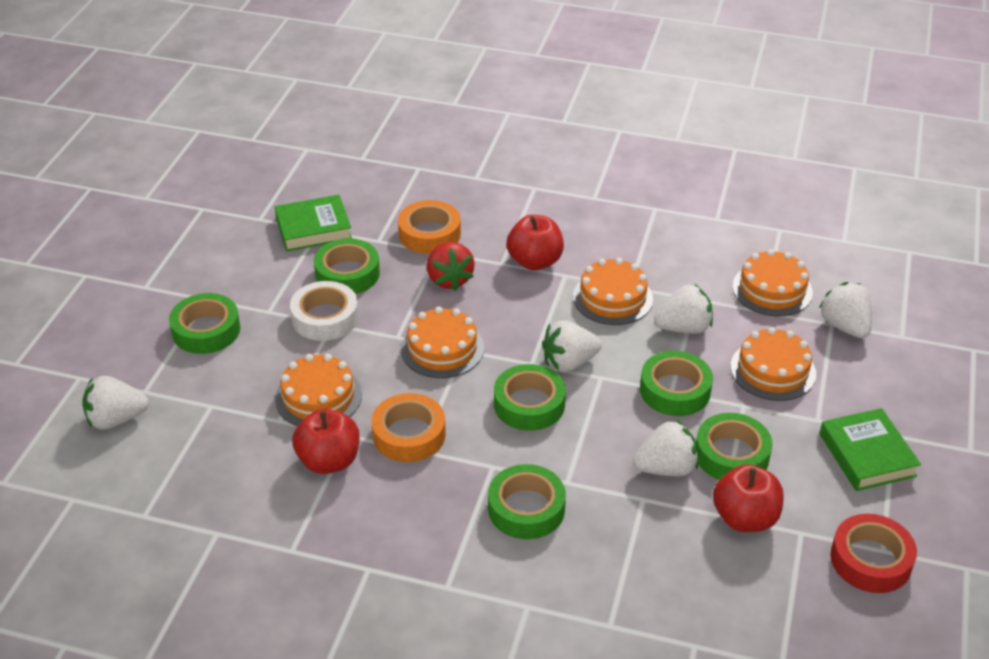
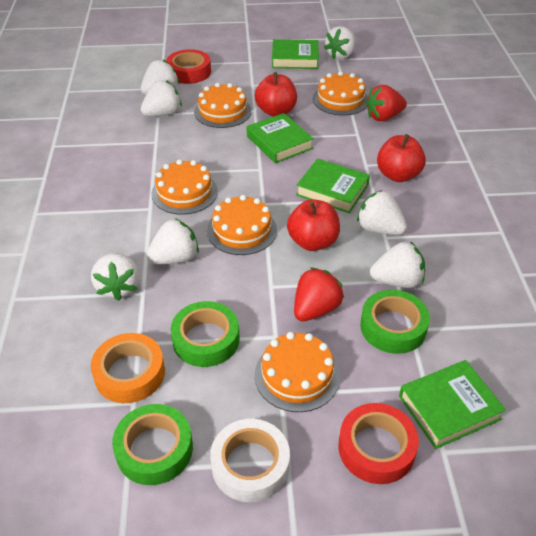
green book: [275,195,352,252] [819,408,921,491] = 2 -> [247,113,314,163] [272,39,319,69] [296,159,370,213] [399,360,506,449] = 4
green tape: [169,293,241,354] [314,238,380,294] [488,464,566,539] [494,364,566,431] [640,351,713,416] [696,413,773,480] = 6 -> [112,404,193,485] [171,301,240,367] [360,290,430,354] = 3
orange tape: [371,393,446,462] [398,200,461,254] = 2 -> [91,333,165,403] = 1
red strawberry: [427,242,475,291] = 1 -> [294,267,344,321] [366,85,407,121] = 2
red tape: [830,514,917,593] = 1 -> [166,49,211,84] [338,403,419,484] = 2
white strawberry: [82,376,149,429] [542,320,602,372] [633,420,698,476] [654,284,713,334] [819,282,872,338] = 5 -> [91,253,139,301] [141,60,179,95] [141,80,182,116] [146,218,199,264] [324,26,356,60] [357,190,407,235] [370,241,425,288] = 7

